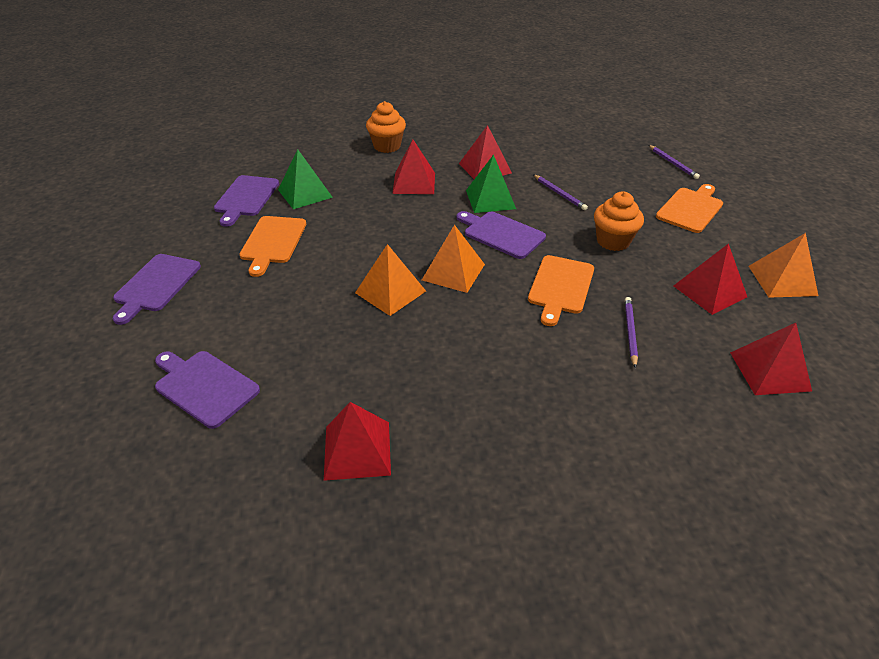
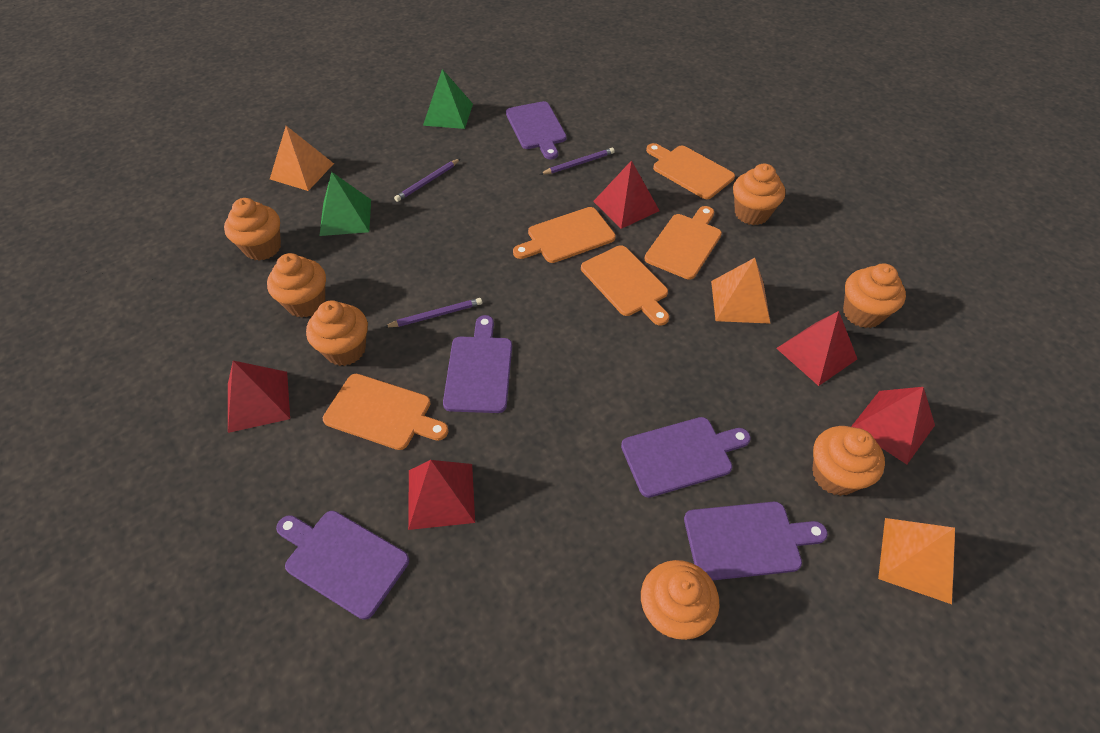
orange cupcake: [366,101,406,153] [594,191,644,251] = 2 -> [224,198,281,261] [267,253,326,318] [306,300,368,366] [641,560,720,640] [733,164,785,225] [812,426,885,496] [843,264,906,328] = 7
orange cutting board: [239,216,306,277] [528,255,594,326] [656,184,723,233] = 3 -> [323,374,448,450] [513,207,616,263] [581,246,669,325] [644,206,722,280] [646,143,735,199] = 5
purple cutting board: [113,254,201,325] [155,351,260,429] [214,175,279,227] [457,211,546,259] = 4 -> [276,511,409,620] [443,315,512,413] [506,101,567,159] [621,417,751,498] [684,502,828,580] = 5

